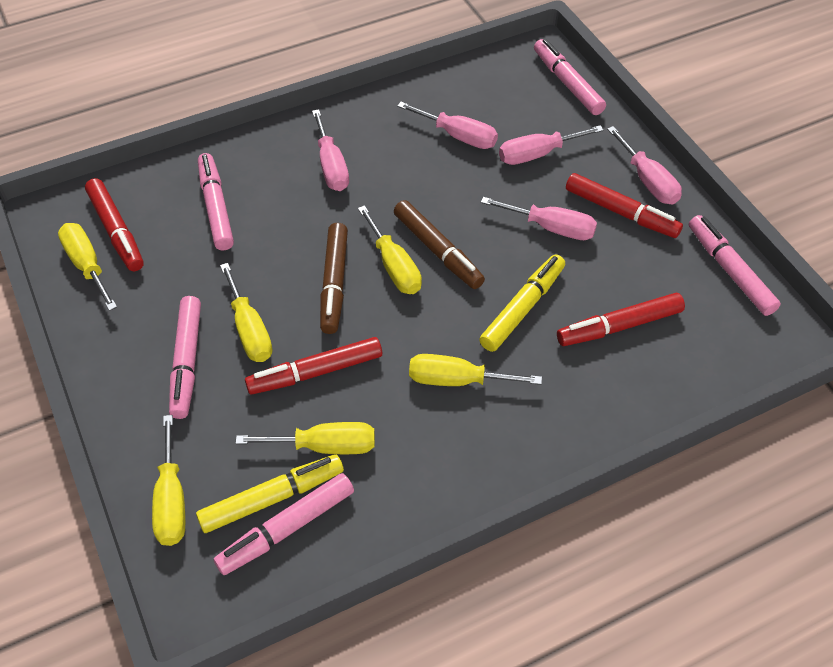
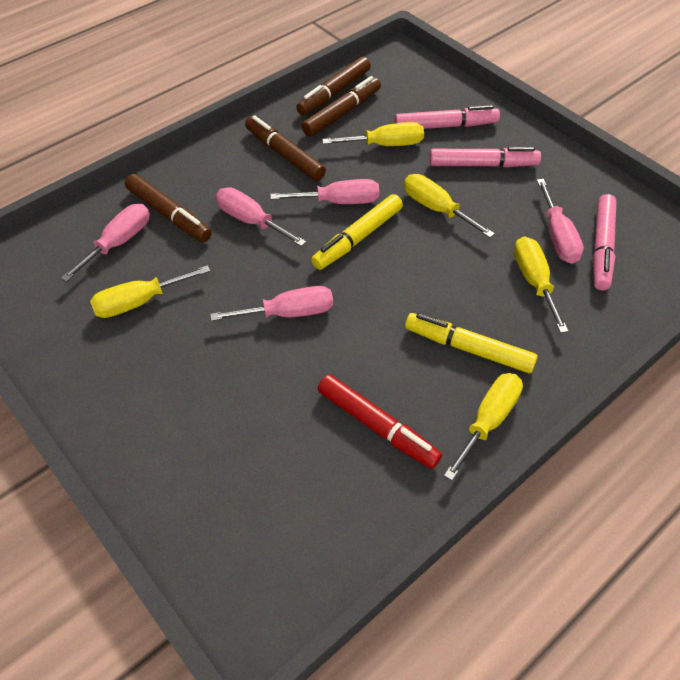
brown marker: [320,223,348,334] [394,200,485,289] = 2 -> [125,174,211,242] [245,116,326,181] [296,56,371,116] [302,76,381,137] = 4
pink marker: [169,296,201,419] [198,153,234,251] [214,473,354,575] [534,39,606,115] [689,215,781,316] = 5 -> [395,105,500,129] [429,147,541,168] [593,194,617,291] = 3
red marker: [85,178,144,271] [245,337,382,394] [557,293,685,346] [566,173,683,238] = 4 -> [318,374,442,469] = 1
yellow screwdriver: [58,223,117,311] [152,415,185,546] [220,263,273,362] [235,422,375,454] [358,205,422,294] [409,354,542,386] = 6 -> [90,265,210,318] [322,122,424,146] [404,174,495,238] [444,373,523,481] [514,236,569,333] = 5

